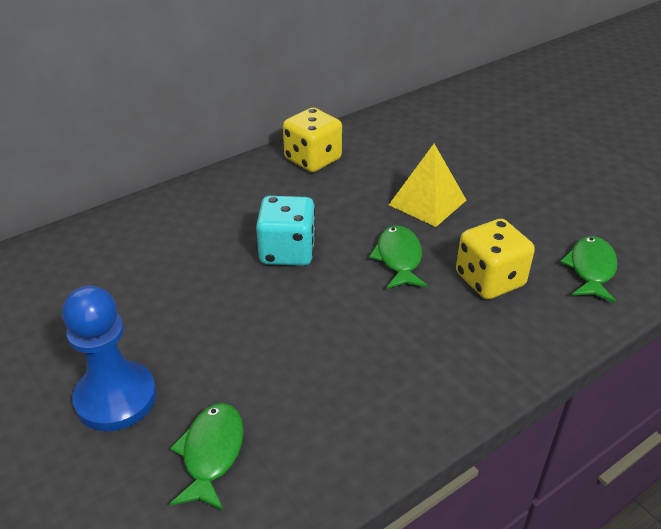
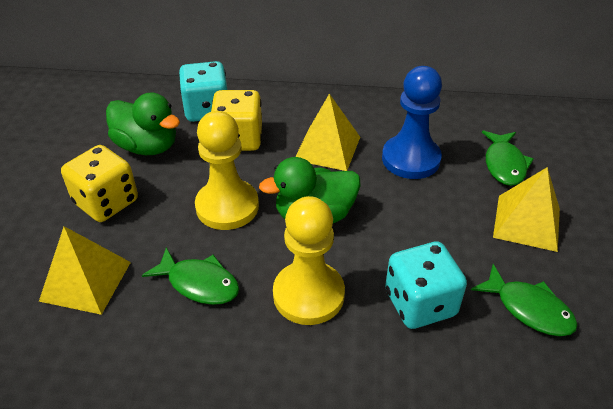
green duck: none = 0 -> [106,92,180,155] [259,157,361,223] = 2
turquoise dice: [256,196,316,266] = 1 -> [179,61,227,122] [385,241,467,329] = 2
yellow pawn: none = 0 -> [195,111,259,230] [273,196,345,325] = 2
yellow pyramid: [389,144,466,227] = 1 -> [39,226,131,315] [295,94,360,171] [493,167,560,252] = 3

